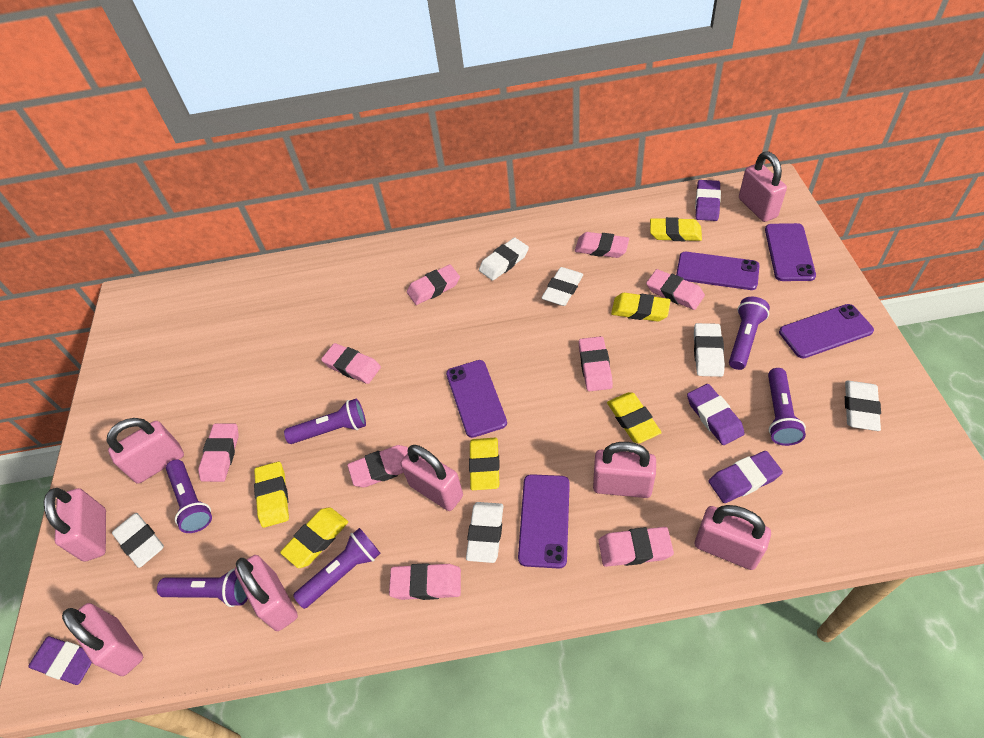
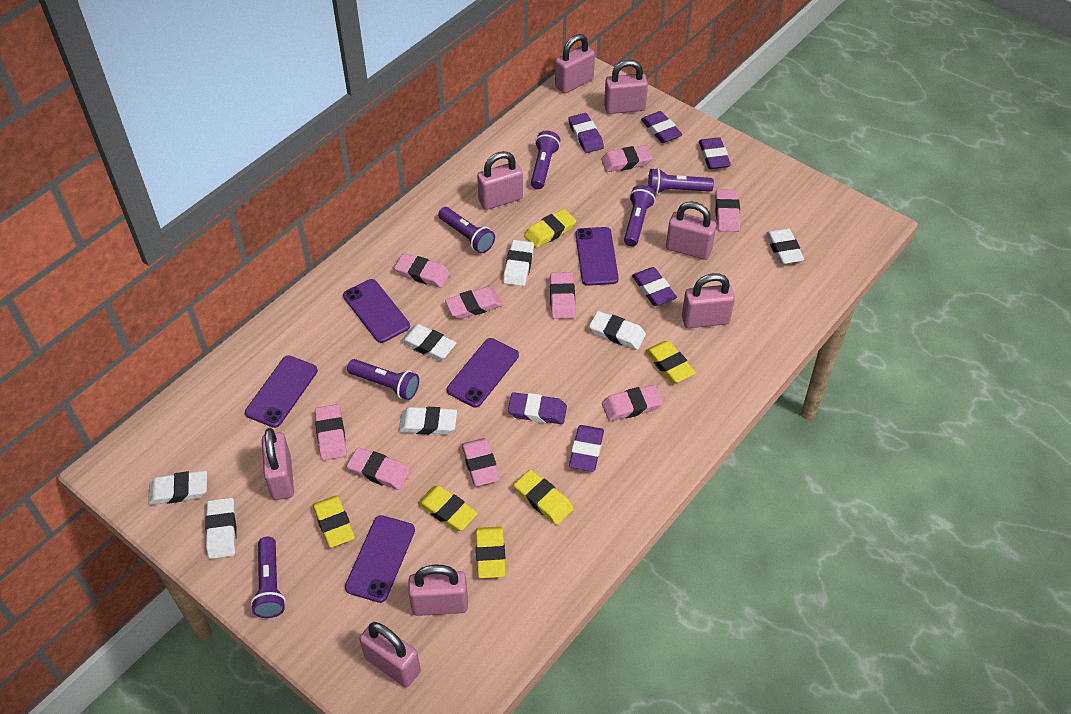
purple eraser: [29,636,92,685] [687,384,745,445] [695,180,721,221] [709,451,783,503] = 4 -> [508,392,567,424] [568,113,604,153] [569,425,604,472] [632,267,677,306] [641,111,683,143] [699,137,731,169] = 6
white eraser: [112,513,164,568] [466,502,503,563] [479,237,529,281] [541,267,583,306] [694,323,725,377] [845,380,881,431] = 6 -> [148,471,207,505] [205,498,236,559] [399,407,457,435] [400,324,456,361] [503,240,534,286] [589,311,646,350] [766,228,804,264] = 7

